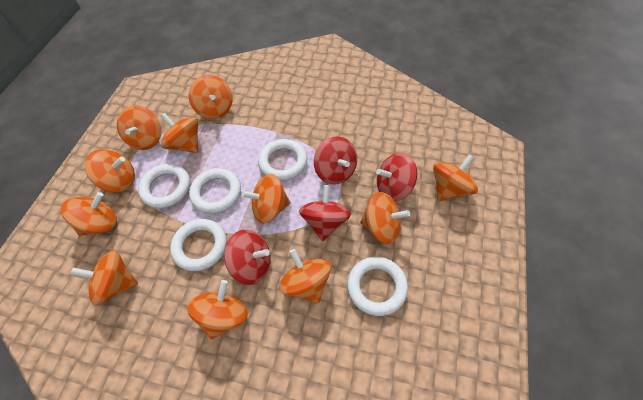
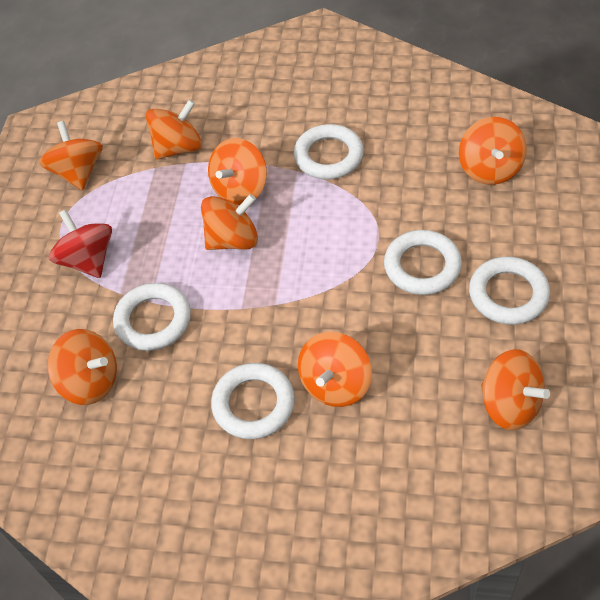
orange spinning top: [61,192,117,236] [71,250,138,306] [85,149,135,192] [117,105,161,150] [161,113,198,153] [187,280,248,340] [189,75,233,119] [242,174,290,224] [279,249,331,304] [360,192,410,244] [433,154,478,201] = 11 -> [39,121,103,190] [48,329,117,405] [146,100,202,160] [201,194,258,250] [208,138,267,205] [298,332,372,407] [459,117,527,185] [481,349,550,430] = 8
red spinning top: [224,229,271,285] [299,185,351,241] [314,136,357,184] [376,153,417,202] = 4 -> [49,209,112,278] = 1

